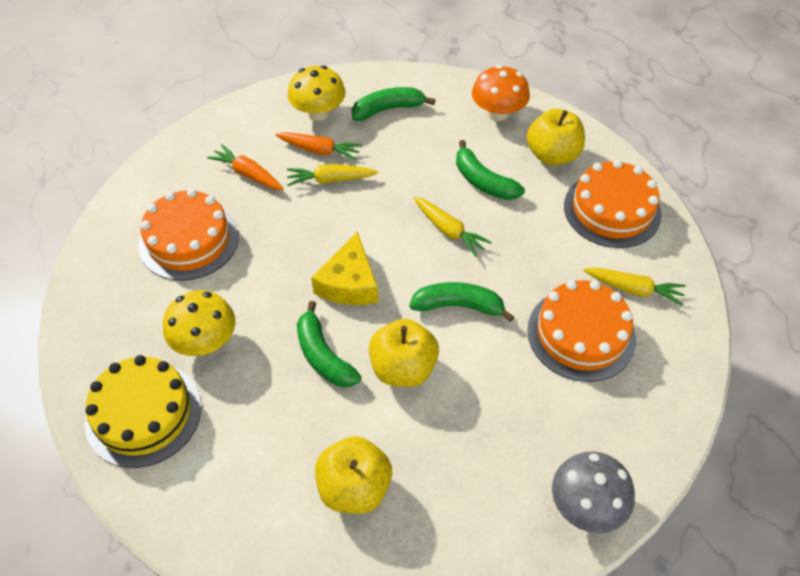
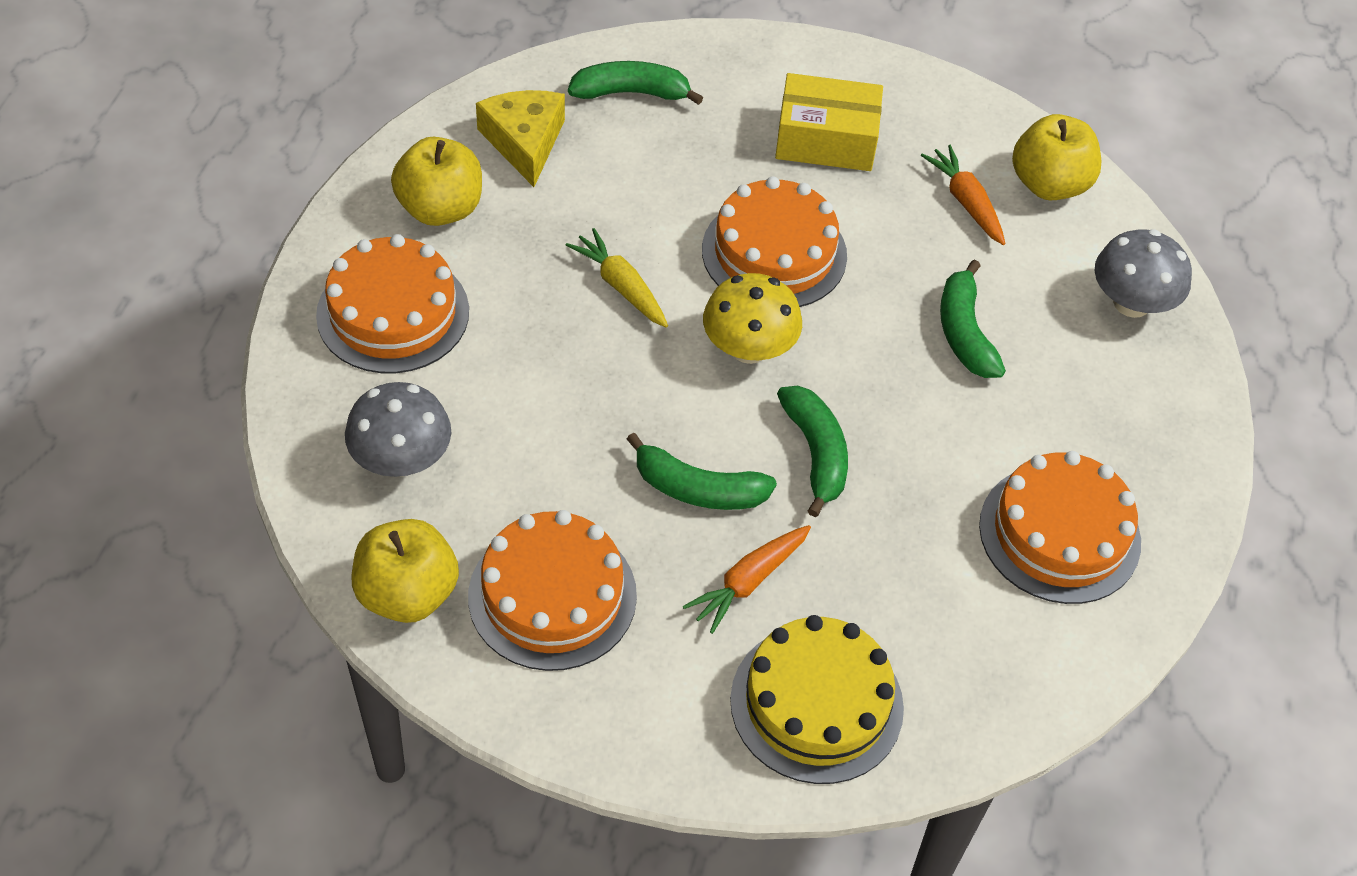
grey mushroom: [552,451,635,533] = 1 -> [345,382,451,477] [1095,229,1192,318] = 2
orange cake: [138,189,239,281] [527,280,636,382] [564,160,662,248] = 3 -> [316,234,469,373] [468,510,637,671] [702,176,847,307] [979,451,1141,604] = 4
orange mushroom: [472,65,530,121] = 1 -> none = 0
yellow box: none = 0 -> [775,73,883,171] = 1
yellow carrot: [287,164,378,186] [414,197,492,257] [583,268,686,306] = 3 -> [566,228,668,328] = 1
yellow mushroom: [163,290,235,356] [287,66,346,121] = 2 -> [703,273,802,364] = 1

